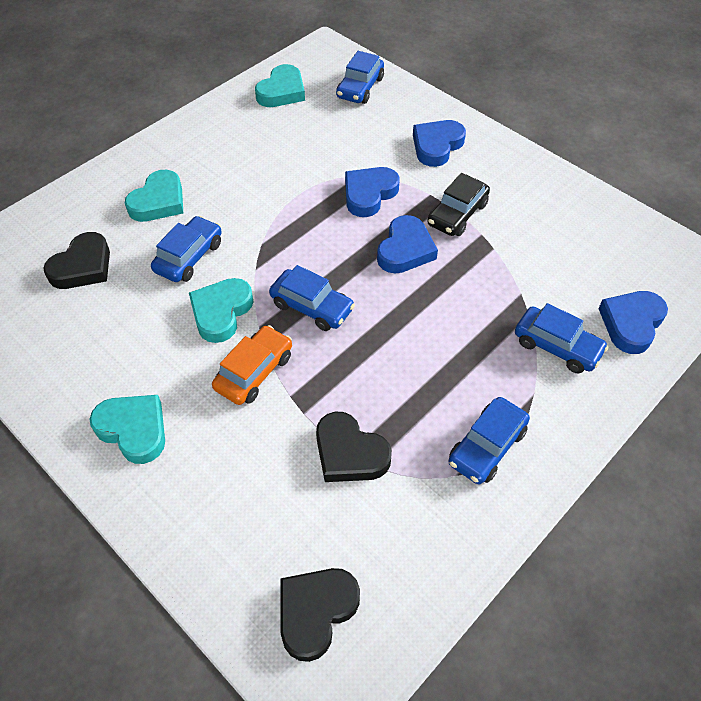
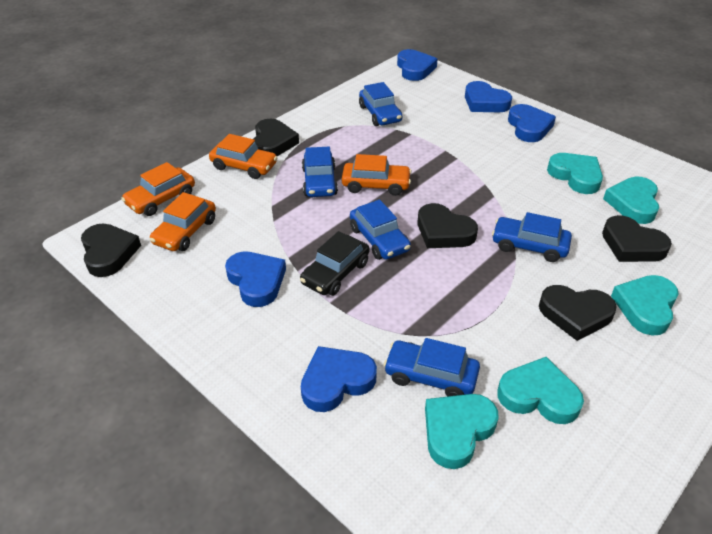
black heart: [43,232,110,289] [281,568,360,662] [316,412,392,482] = 3 -> [81,224,141,277] [253,119,299,156] [418,203,478,248] [539,285,617,341] [602,215,672,262] = 5
blue heart: [345,167,400,217] [377,215,438,273] [413,120,466,167] [598,291,668,354] = 4 -> [225,252,286,307] [301,346,377,412] [397,49,438,81] [465,81,512,112] [508,104,556,142] = 5
orange car: [212,325,292,405] = 1 -> [121,162,195,216] [150,192,216,251] [209,134,278,179] [342,154,412,196] = 4
turquoise heart: [90,395,165,464] [125,170,183,222] [189,278,254,343] [255,64,305,107] = 4 -> [425,394,498,469] [497,357,584,424] [547,153,603,194] [603,177,659,224] [611,275,679,336] = 5

